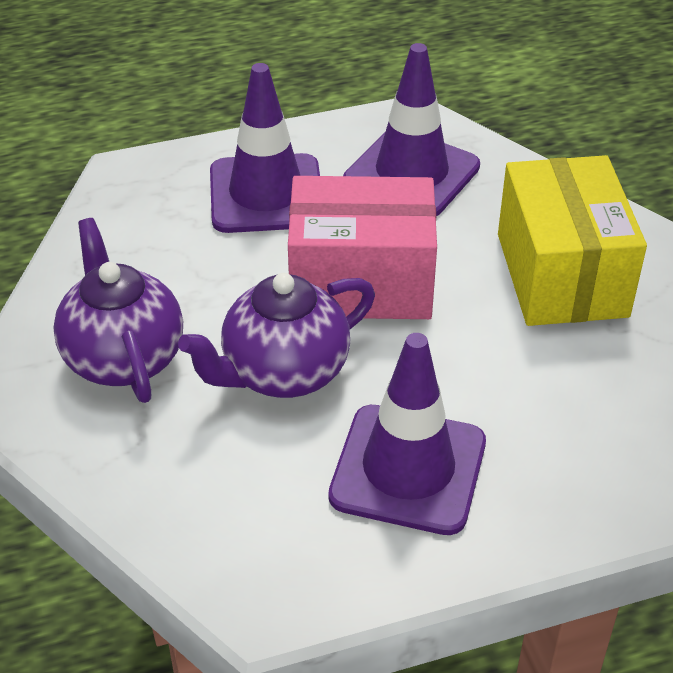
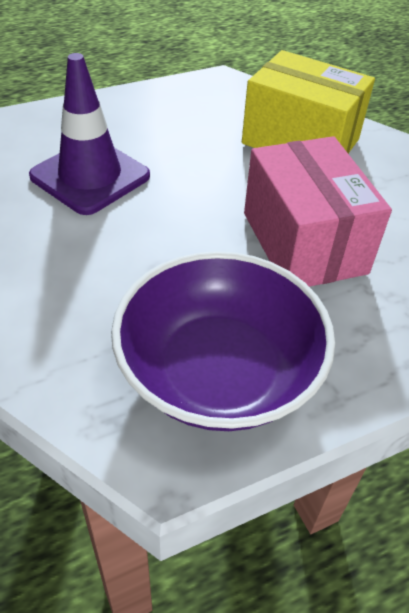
purple bowl: none = 0 -> [111,251,335,431] = 1
purple teapot: [53,218,183,403] [178,273,375,398] = 2 -> none = 0
purple traffic cone: [210,63,320,233] [328,333,486,535] [343,43,480,217] = 3 -> [29,53,150,215] = 1

